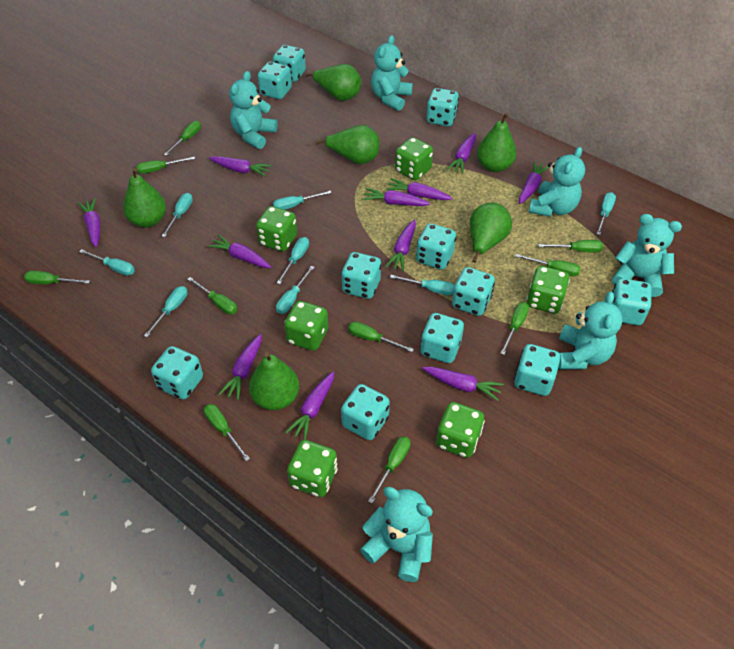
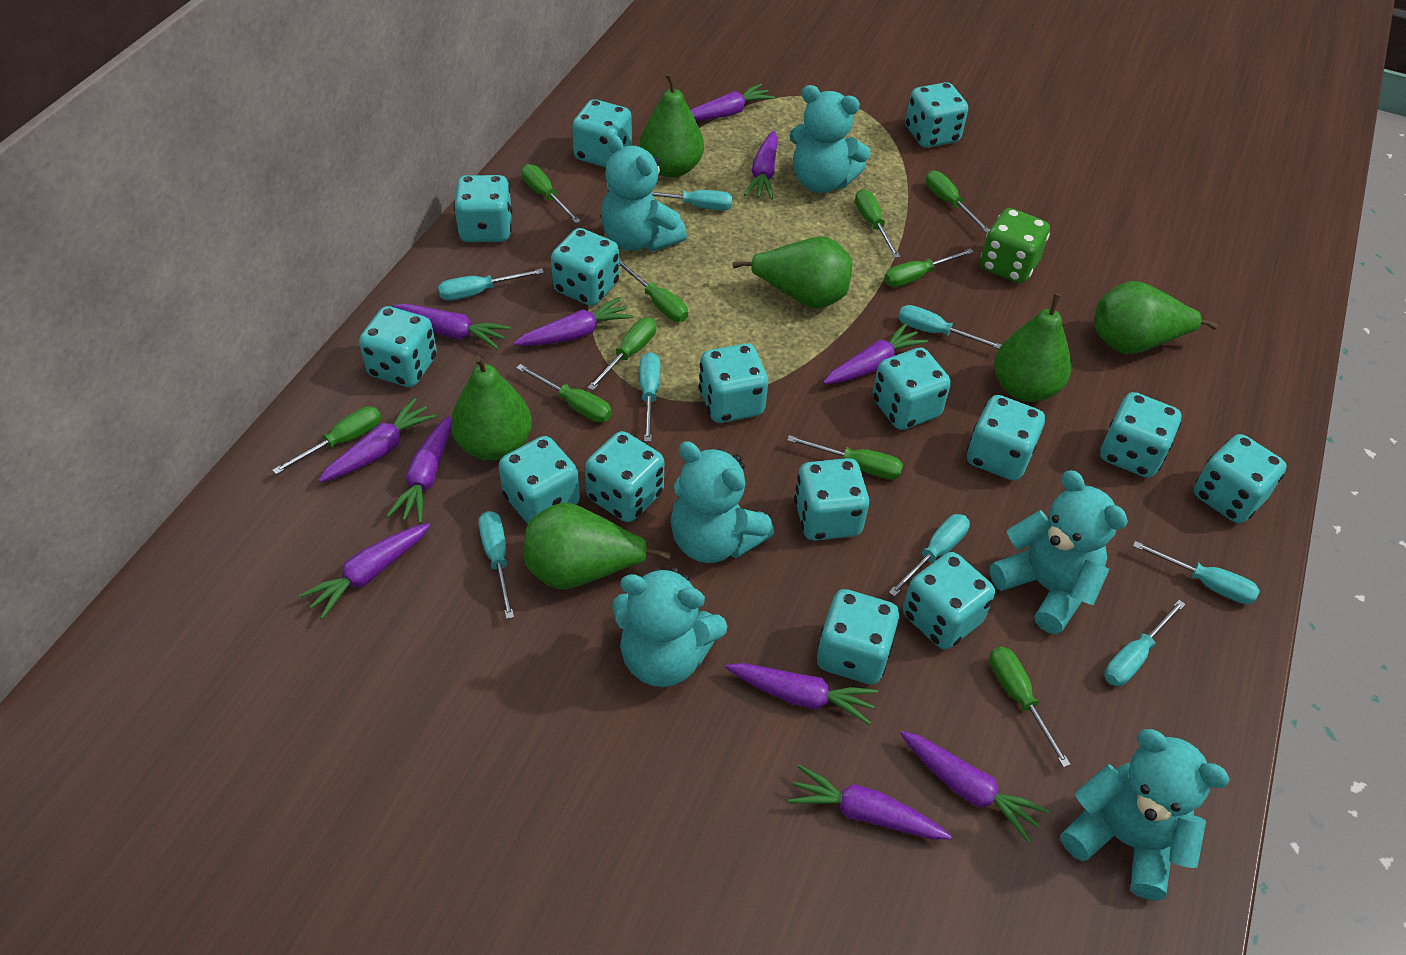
green dice: [256,206,297,251] [284,301,328,351] [287,440,338,497] [395,137,433,180] [436,402,485,458] [526,266,570,314] = 6 -> [980,208,1050,283] = 1
turquoise dice: [151,346,203,399] [258,61,292,99] [273,45,306,82] [341,252,381,299] [341,384,390,440] [416,223,456,270] [420,313,464,363] [426,88,459,126] [452,267,495,316] [514,344,560,396] [612,278,651,325] = 11 -> [359,306,437,387] [454,175,513,242] [499,436,580,524] [551,228,620,306] [572,99,632,167] [585,431,664,522] [699,343,768,423] [794,458,869,541] [817,589,900,684] [872,348,951,430] [903,552,995,649] [906,82,968,148] [967,395,1045,481] [1100,392,1181,478] [1194,434,1287,523] = 15

